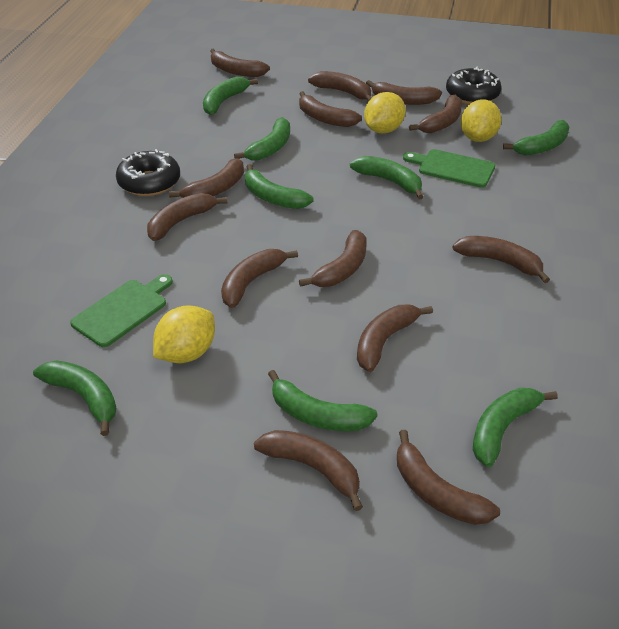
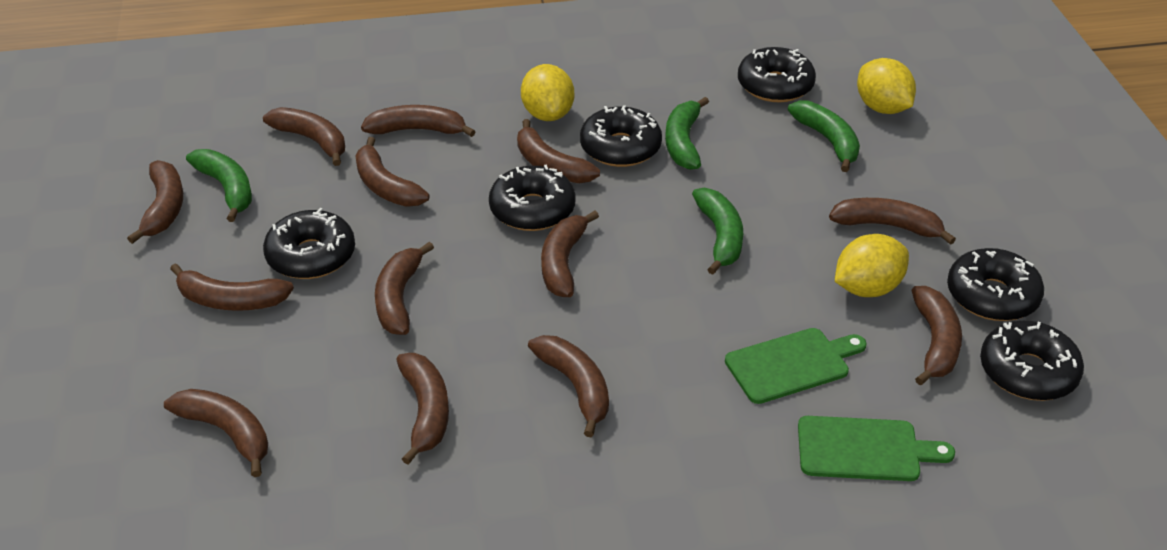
black donut: [116,149,180,196] [446,67,502,104] = 2 -> [263,208,355,279] [489,164,576,231] [580,105,662,167] [738,47,816,102] [947,248,1044,321] [980,321,1084,401] = 6
green banana: [33,361,116,436] [203,77,258,115] [234,117,290,161] [245,164,313,209] [268,370,378,431] [350,156,423,200] [473,388,558,467] [503,120,570,155] = 8 -> [186,149,252,222] [665,97,709,170] [692,187,743,275] [788,101,860,172] = 4

